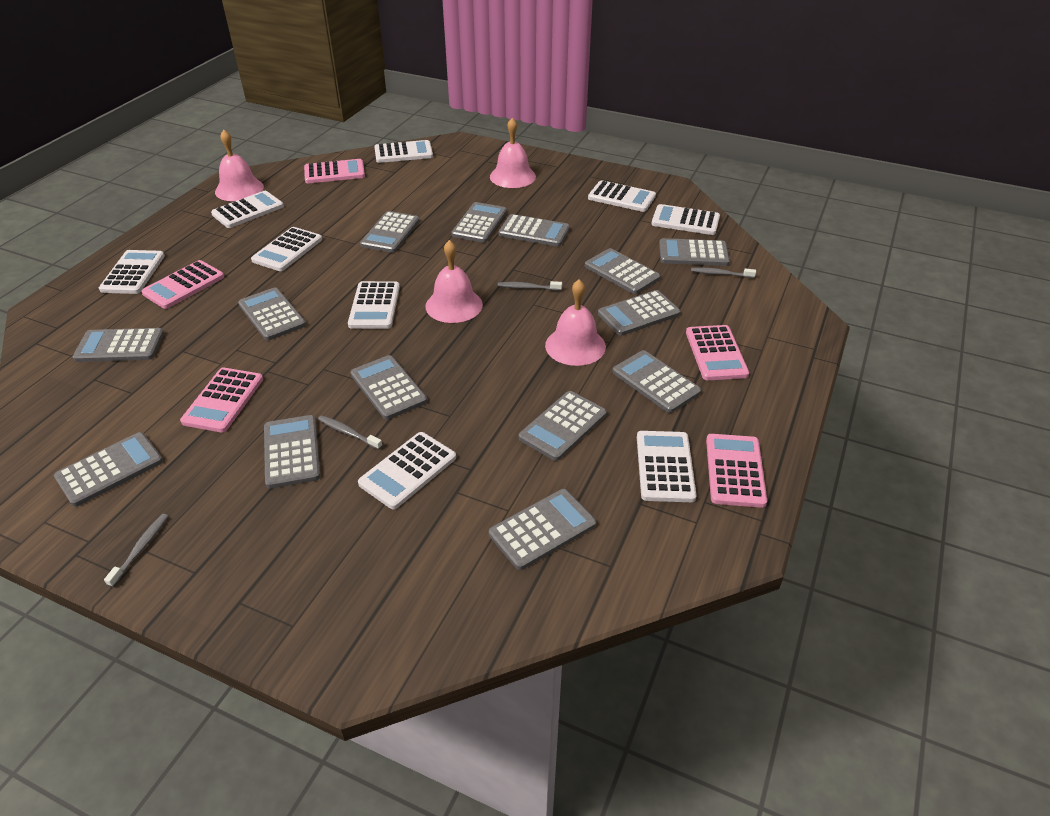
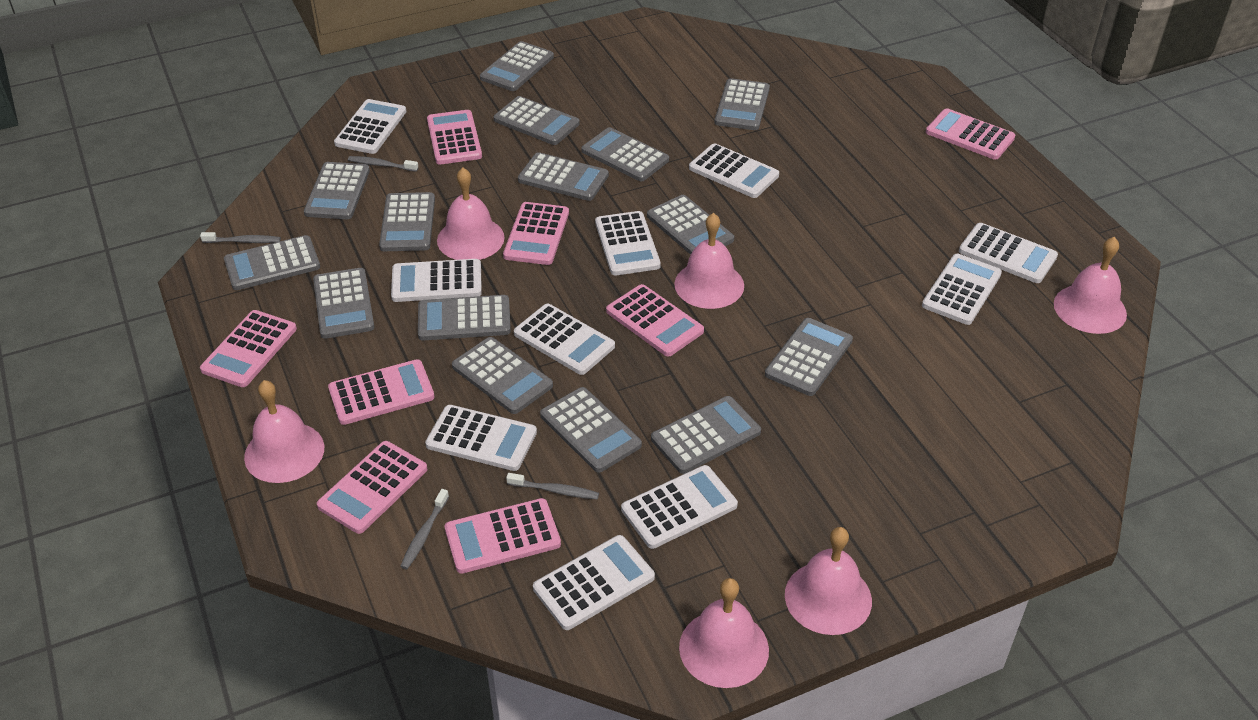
grey calculator: [54,432,163,507] [72,328,164,362] [238,287,306,341] [264,415,320,489] [351,355,427,420] [360,211,420,253] [451,202,507,243] [489,489,596,570] [499,214,570,247] [519,391,607,461] [585,248,661,294] [598,290,681,336] [613,350,701,413] [659,238,730,266] = 14 -> [224,235,320,290] [304,162,370,219] [313,268,374,339] [379,192,435,251] [418,295,511,340] [452,337,553,414] [480,41,554,91] [494,96,580,145] [518,152,609,201] [540,387,642,473] [581,127,669,181] [647,195,734,255] [651,396,761,474] [715,78,770,130] [765,318,853,396] = 15
pink bell: [215,130,264,201] [426,240,483,323] [490,118,536,188] [545,279,606,366] = 4 -> [244,380,324,483] [437,168,504,260] [674,213,744,309] [679,578,769,688] [785,527,872,635] [1054,237,1127,334] = 6
pink calculator: [141,260,224,309] [180,367,263,433] [304,159,365,183] [686,325,749,380] [706,434,767,508] = 5 -> [200,310,297,387] [317,441,427,534] [328,359,435,425] [427,110,482,165] [445,498,561,574] [503,202,569,265] [606,284,704,357] [926,108,1015,160] = 8
white calculator: [99,250,165,294] [211,191,284,228] [251,227,322,271] [348,281,400,329] [358,432,456,509] [374,140,433,163] [588,180,656,212] [637,431,696,502] [651,204,720,235] = 9 -> [334,99,406,154] [391,259,482,302] [425,405,537,471] [514,304,615,375] [533,535,655,630] [595,211,661,275] [621,465,738,549] [689,143,779,198] [922,254,1002,325] [959,223,1058,283] = 10

